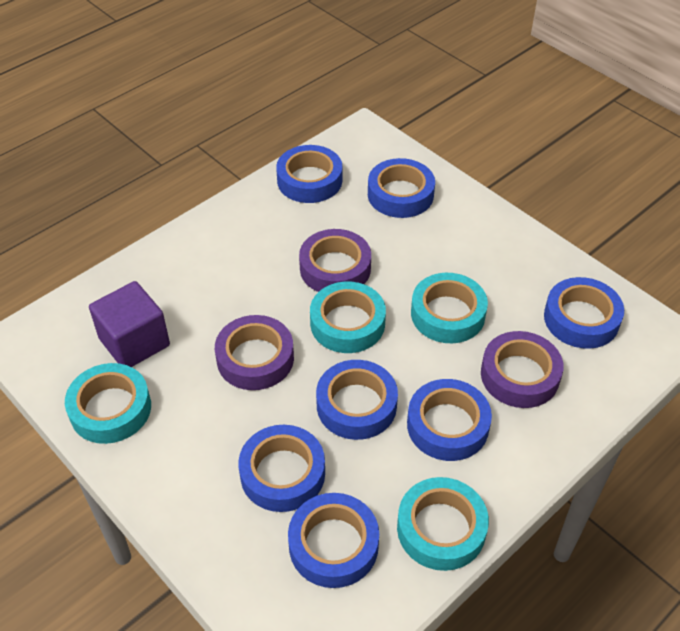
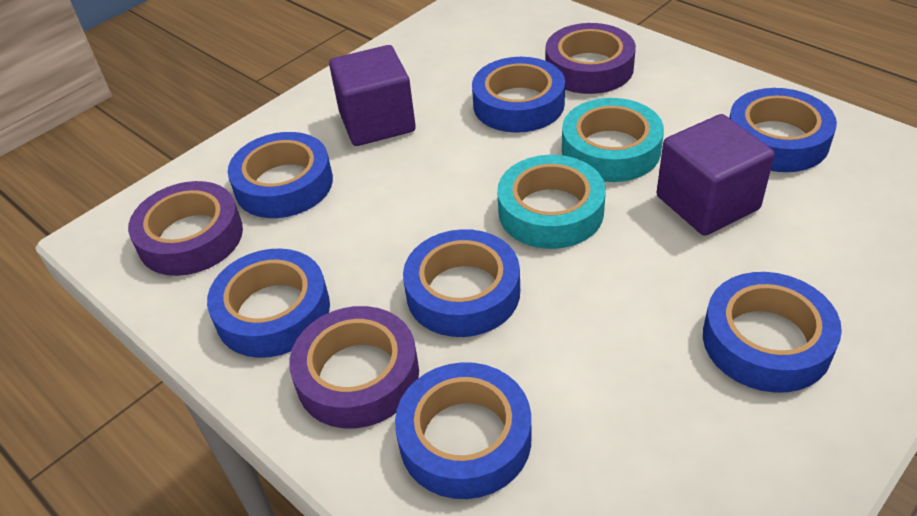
purple cube: [89,281,170,367] = 1 -> [329,45,416,146] [657,114,775,236] = 2
turquoise tape: [65,363,151,444] [310,282,386,353] [397,477,489,571] [411,273,488,343] = 4 -> [497,155,606,249] [562,98,664,182] = 2

